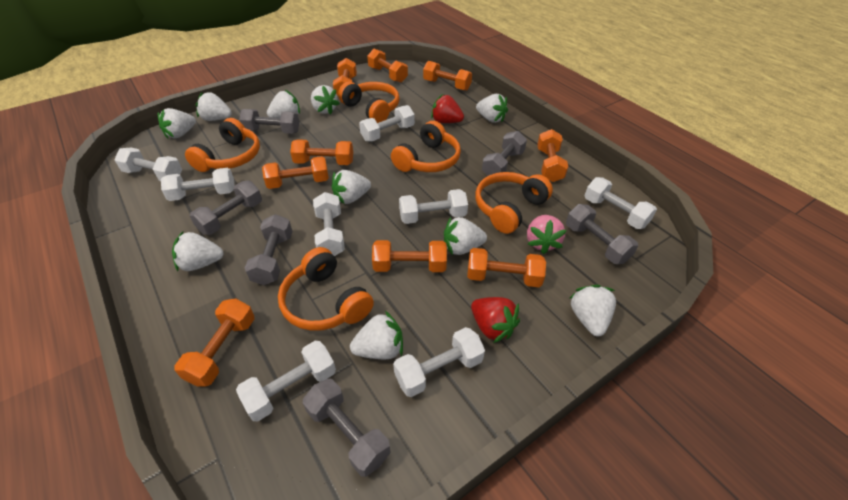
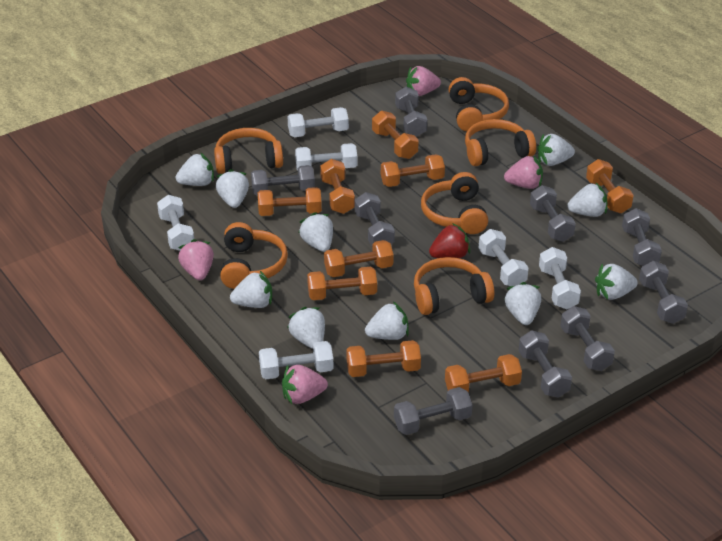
grey dumbbell: [189,181,262,235] [239,109,299,134] [245,214,293,285] [303,379,391,477] [482,131,527,176] [566,204,638,264] = 6 -> [251,165,315,195] [355,192,395,246] [394,387,472,435] [395,87,427,137] [519,330,572,398] [530,185,576,242] [560,306,615,371] [622,208,662,266] [639,261,688,324] = 9
orange headphones: [185,118,260,172] [278,247,374,331] [338,82,400,123] [391,121,461,172] [475,172,553,234] = 5 -> [214,128,283,174] [220,222,288,289] [414,257,494,315] [421,172,488,234] [448,77,509,132] [465,119,536,166] = 6
pink strawberry: [527,215,567,254] = 1 -> [178,239,214,280] [282,365,328,404] [406,66,441,96] [504,156,543,189] = 4
red strawberry: [431,95,464,123] [471,297,520,343] = 2 -> [429,223,470,258] = 1
white dumbbell: [114,148,182,181] [161,168,235,201] [236,341,336,421] [313,192,345,256] [359,105,415,142] [393,327,485,397] [399,189,468,224] [584,177,657,229] = 8 -> [157,195,194,251] [259,341,333,379] [287,107,349,137] [295,143,357,170] [479,229,529,286] [539,247,581,309] = 6

